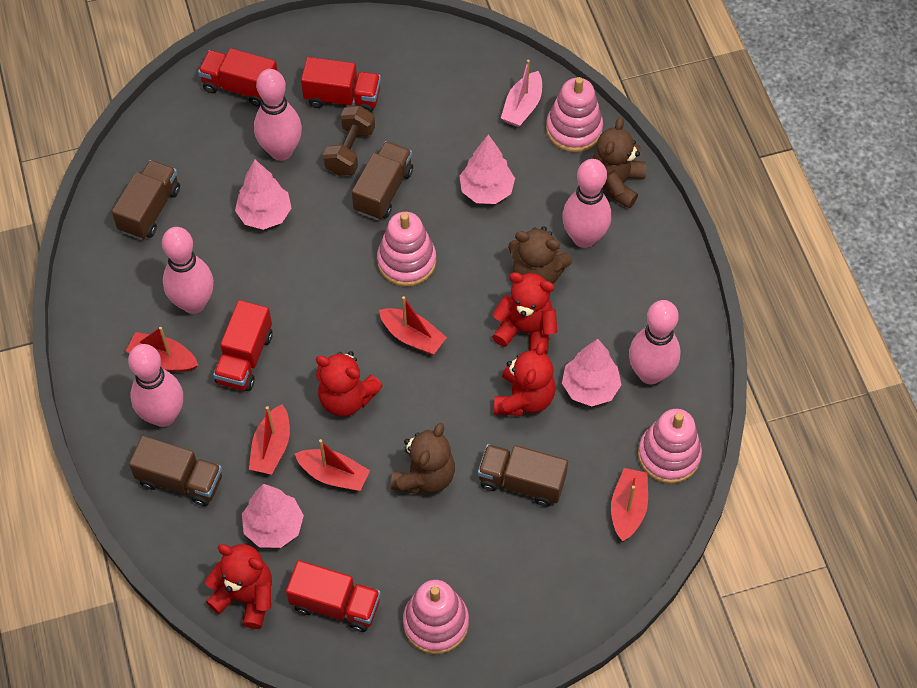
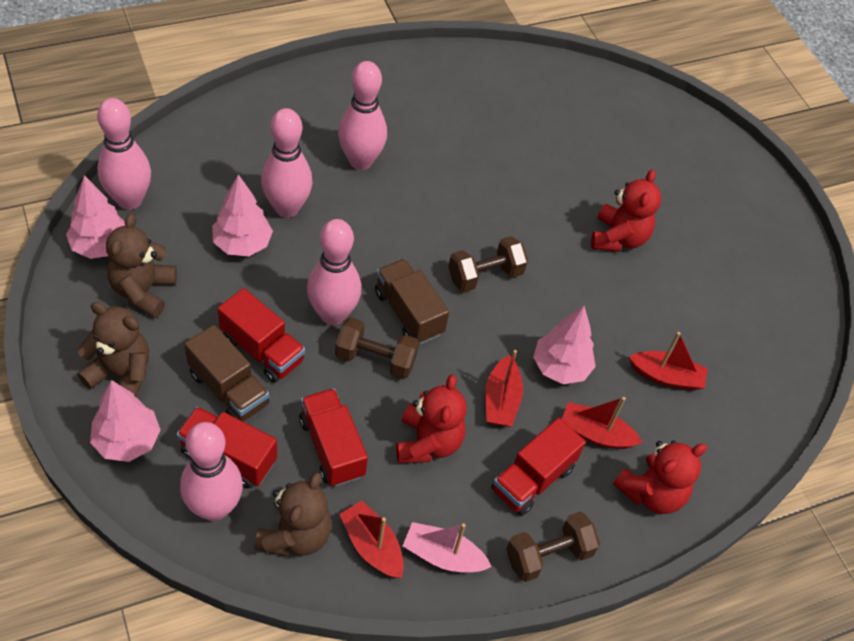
brown dumbbell: [323,106,375,176] = 1 -> [335,317,419,379] [448,236,528,292] [506,512,600,582] = 3
brown truck: [112,160,180,240] [129,436,222,506] [352,141,413,220] [478,444,568,507] = 4 -> [184,325,269,421] [375,259,449,345] = 2
pink stacking toy: [377,212,436,287] [403,580,469,654] [546,77,603,152] [638,409,702,484] = 4 -> none = 0
red boat: [126,327,198,372] [249,404,290,475] [295,439,370,491] [379,296,447,355] [611,468,648,541] = 5 -> [339,501,404,578] [485,350,523,427] [562,397,643,449] [629,332,708,391] = 4
red teddy bear: [205,544,272,629] [316,351,383,417] [492,272,557,355] [494,341,556,416] = 4 -> [396,374,467,463] [591,169,661,252] [613,440,707,514] = 3

